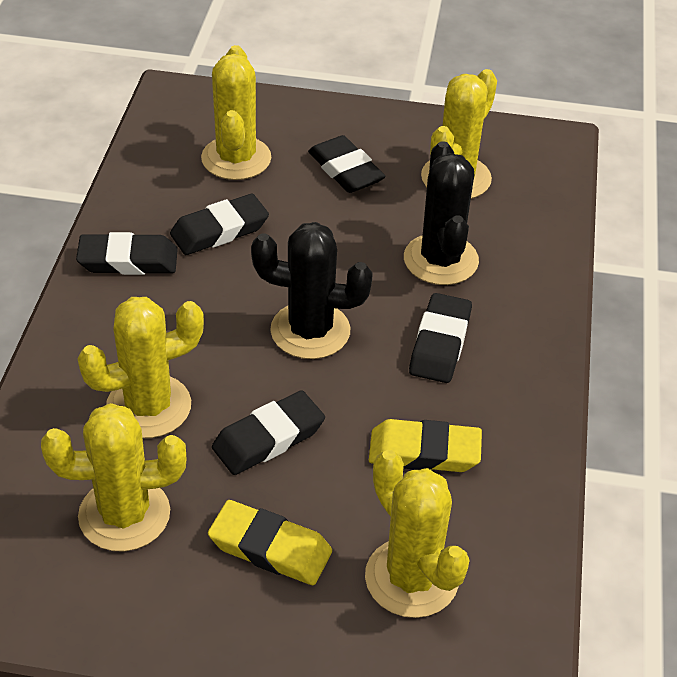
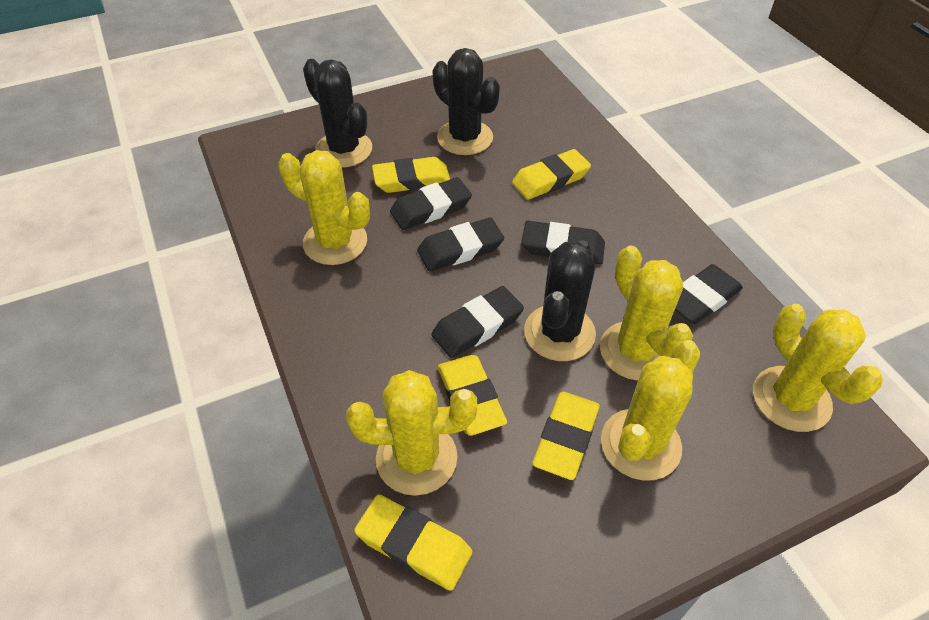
black cactus: [251,222,373,359] [404,141,479,285] = 2 -> [303,59,372,168] [433,48,500,155] [524,240,596,361] = 3
yellow eraser: [208,500,332,585] [369,419,482,472] = 2 -> [354,494,473,591] [372,157,450,193] [438,355,507,436] [512,149,591,200] [532,392,600,480] = 5

